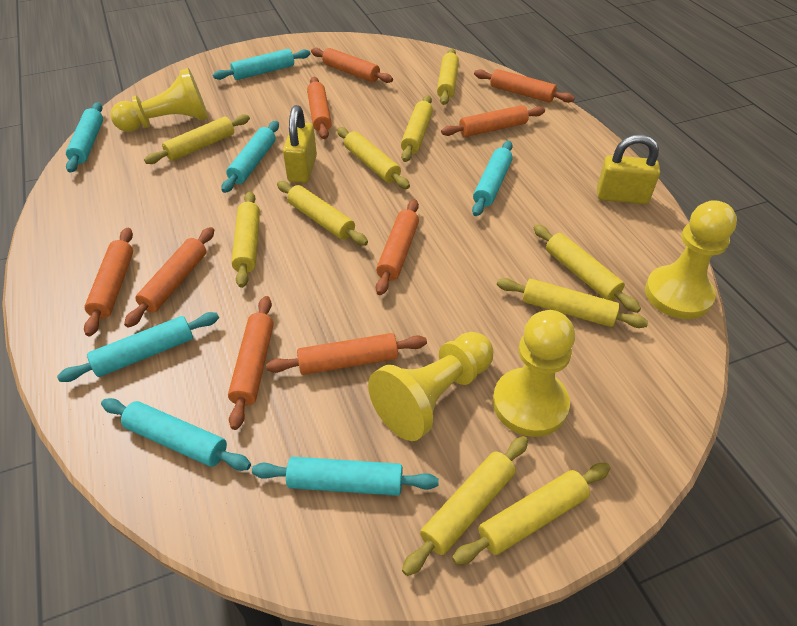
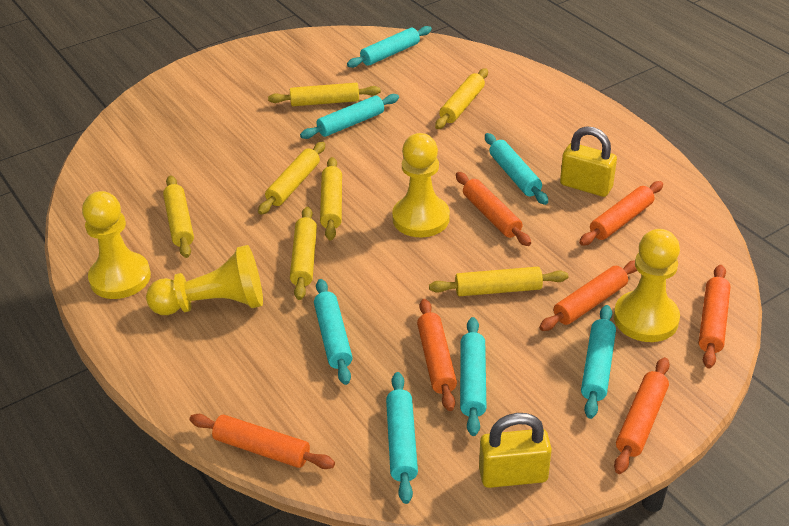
orange rolling pin: [84,228,133,337] [124,227,214,328] [228,296,274,430] [266,333,427,375] [307,77,332,139] [311,48,393,83] [376,199,419,295] [441,105,545,137] [474,69,575,103] = 9 -> [189,414,335,469] [417,299,457,411] [456,172,531,246] [539,260,637,331] [579,181,663,246] [614,357,670,474] [698,265,731,368] = 7
yellow rolling pin: [144,114,250,164] [231,191,260,288] [277,181,368,246] [337,127,410,189] [401,95,433,162] [402,436,528,576] [437,49,459,105] [452,463,610,565] [497,278,648,328] [534,225,641,313] = 10 -> [163,175,194,258] [258,142,325,215] [268,83,381,106] [290,207,317,300] [320,157,342,241] [429,267,568,296] [435,68,488,129] = 7

